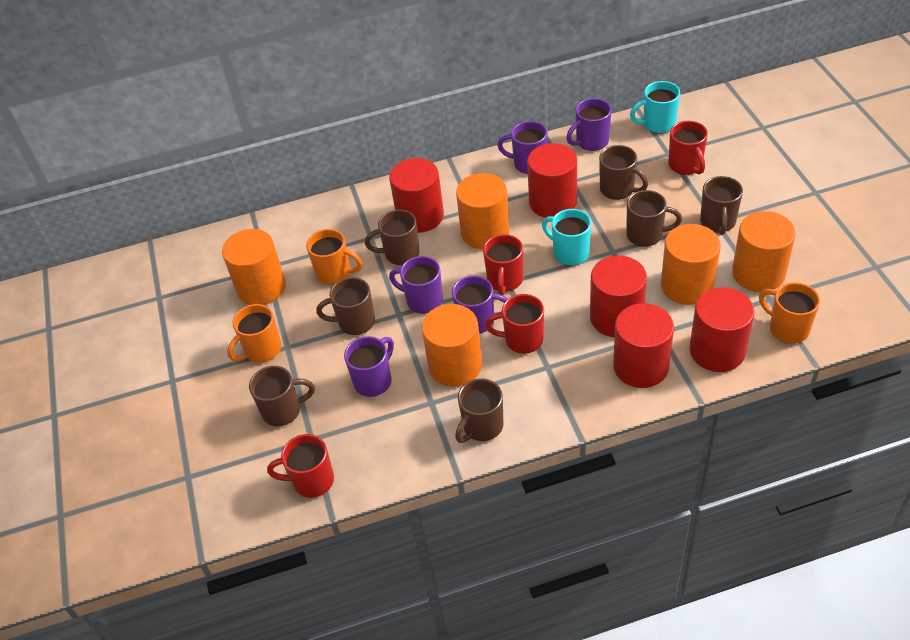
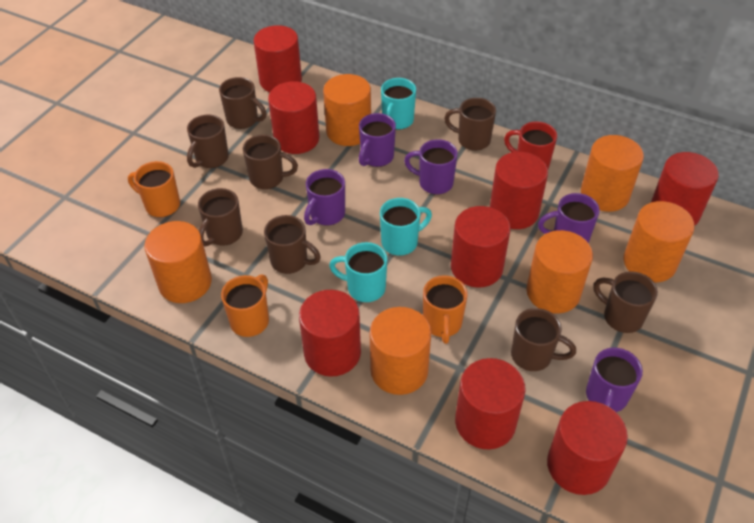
brown mug: [249,366,315,426] [316,277,375,335] [365,209,420,265] [455,378,503,443] [599,145,648,200] [627,190,682,247] [700,176,743,235] = 7 -> [187,115,229,168] [198,188,243,247] [219,77,267,129] [243,135,298,189] [264,215,321,274] [444,98,496,151] [511,308,576,371] [594,271,658,333] = 8
orange cylinder: [222,229,286,305] [422,304,482,387] [456,173,509,249] [661,224,720,305] [732,211,796,292] = 5 -> [144,221,212,303] [323,74,371,146] [370,307,431,395] [526,230,593,314] [581,135,644,212] [623,201,695,282] = 6
red cylinder: [389,158,444,233] [527,143,577,218] [590,255,647,337] [613,303,674,388] [689,287,754,372] = 5 -> [254,25,302,92] [268,81,319,154] [299,290,361,377] [451,206,511,288] [455,358,525,449] [490,152,548,229] [547,401,628,495] [651,152,719,226] = 8
red mug: [267,434,334,498] [483,234,523,295] [485,294,544,354] [669,121,708,175] = 4 -> [504,122,557,169] = 1
turquoise mug: [542,209,591,266] [630,81,680,133] = 2 -> [329,242,387,302] [380,198,432,256] [381,78,416,130] = 3

